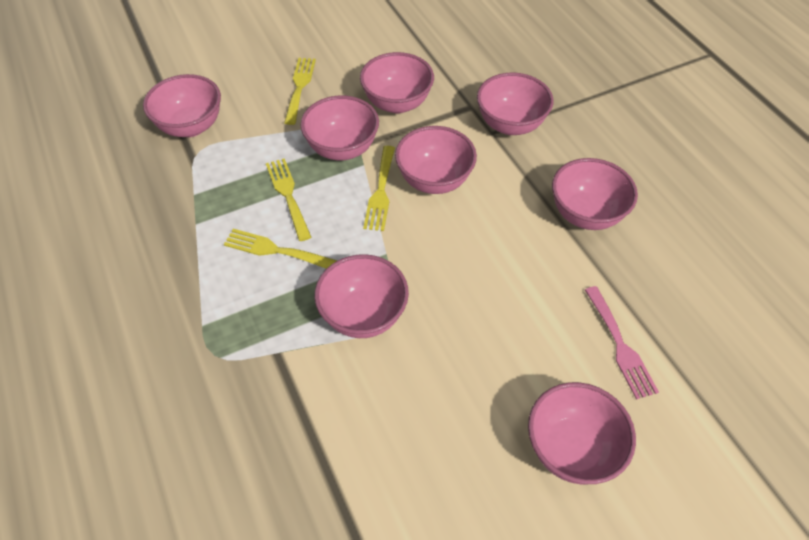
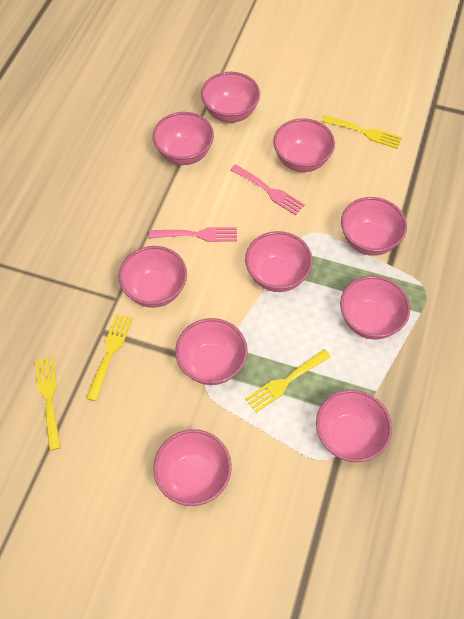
pink bowl: [143,74,221,137] [300,95,379,161] [314,254,409,338] [360,52,434,113] [395,126,477,194] [477,73,554,135] [528,382,636,484] [552,158,638,230] = 8 -> [119,246,187,308] [153,112,214,165] [153,429,232,506] [175,318,248,385] [201,72,260,123] [245,231,313,292] [273,118,335,172] [316,390,392,462] [340,276,410,339] [341,197,407,256] = 10
pink fork: [585,286,659,399] = 1 -> [149,227,237,242] [230,164,305,215] = 2

